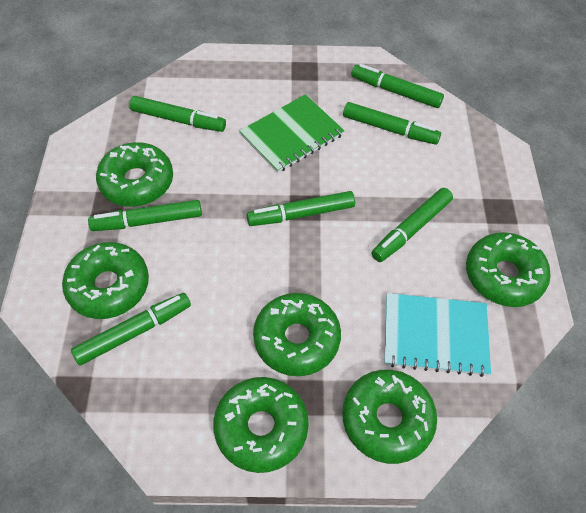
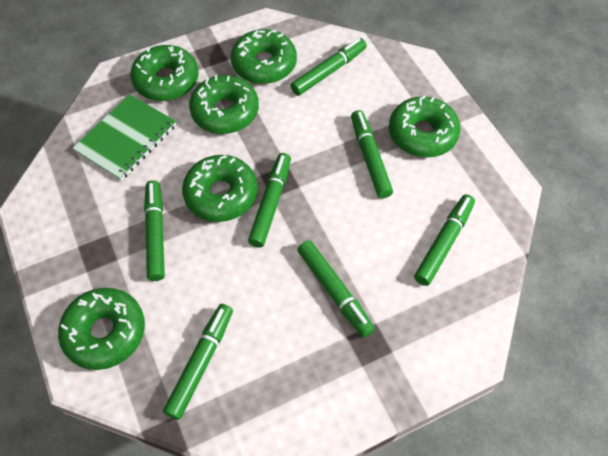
turquoise notebook: [384,293,491,377] = 1 -> none = 0

